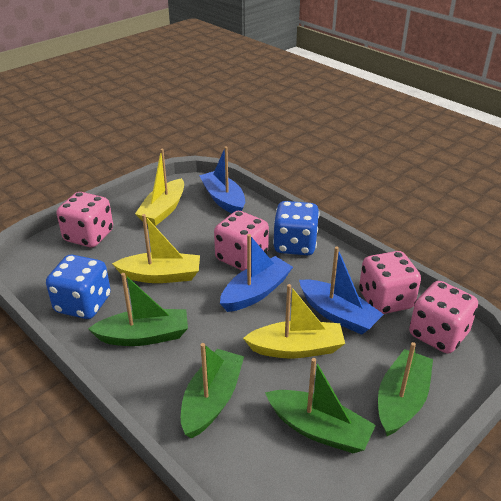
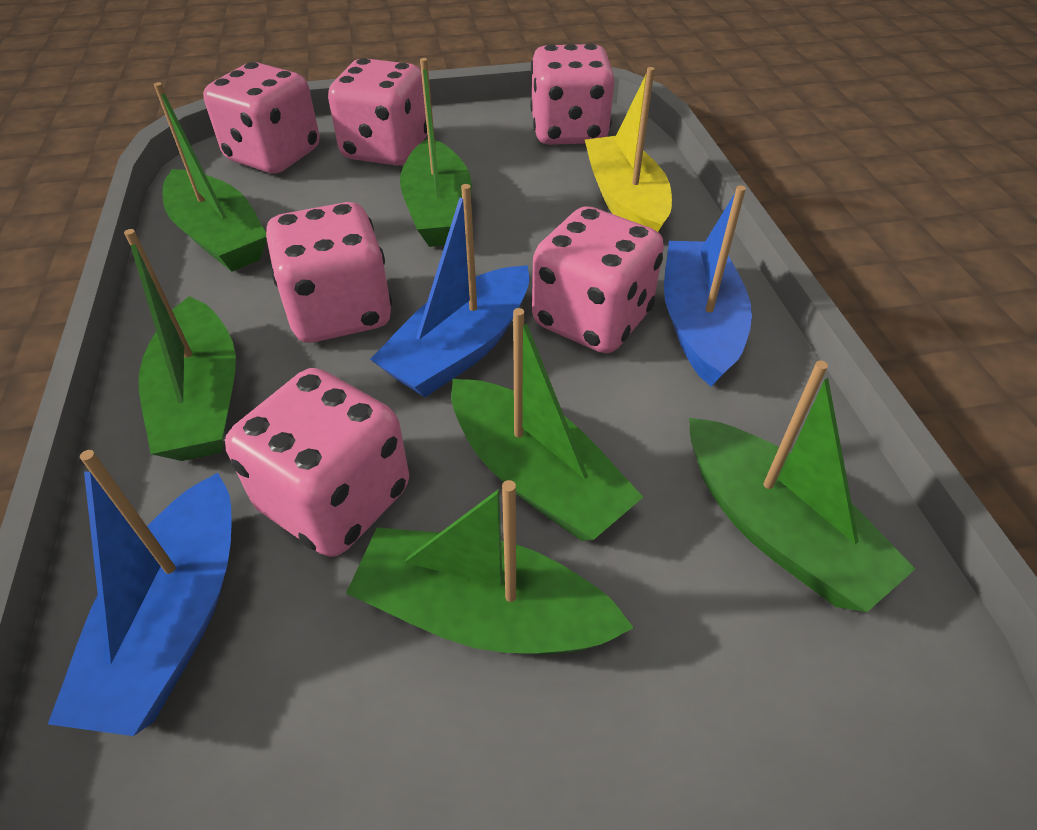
blue dice: [46,255,111,319] [273,201,320,255] = 2 -> none = 0
green boat: [88,273,188,346] [181,343,244,439] [265,358,376,453] [378,342,433,436] = 4 -> [124,229,236,461] [154,82,267,272] [346,480,634,654] [400,58,472,247] [451,308,643,541] [689,361,915,612] = 6
pink dice: [57,192,113,247] [214,211,269,271] [359,251,421,314] [409,281,478,353] = 4 -> [203,62,319,174] [225,368,409,557] [266,202,392,343] [328,58,427,166] [530,44,614,145] [532,206,664,353] = 6
yellow boat: [112,214,200,283] [135,149,184,226] [243,284,345,358] = 3 -> [585,67,672,232] = 1

